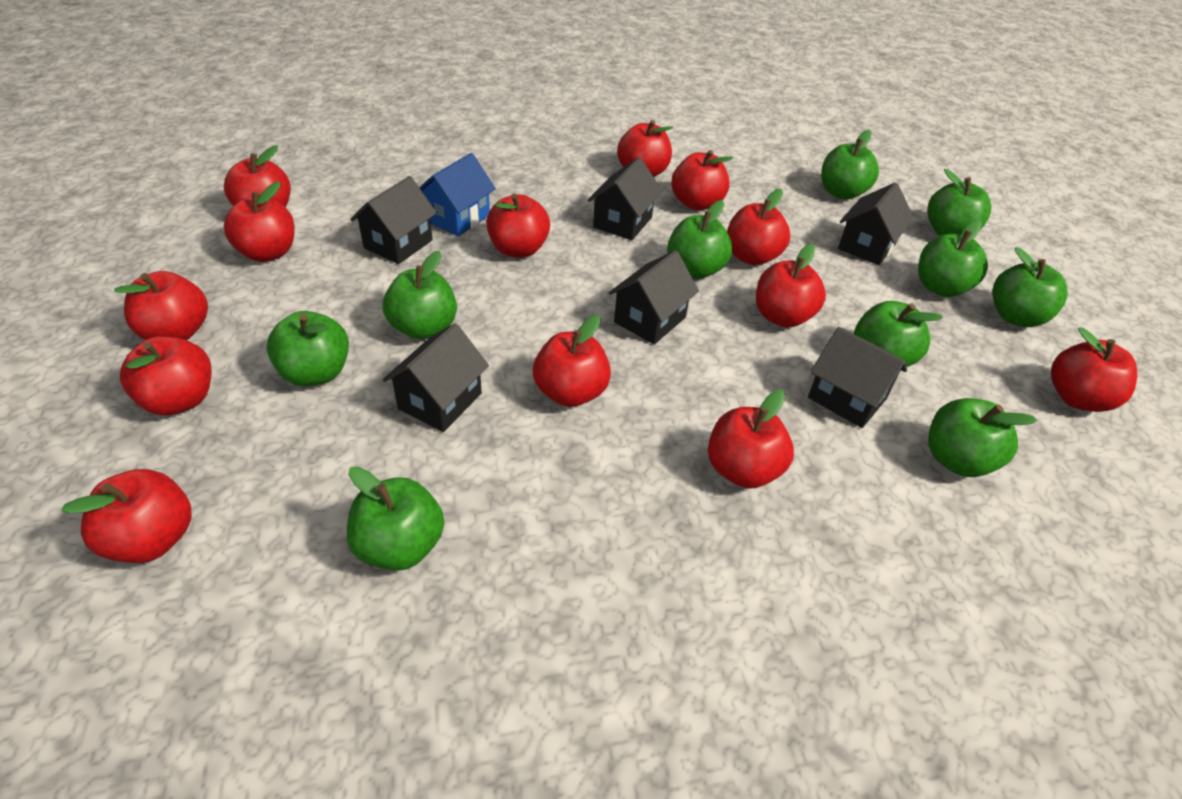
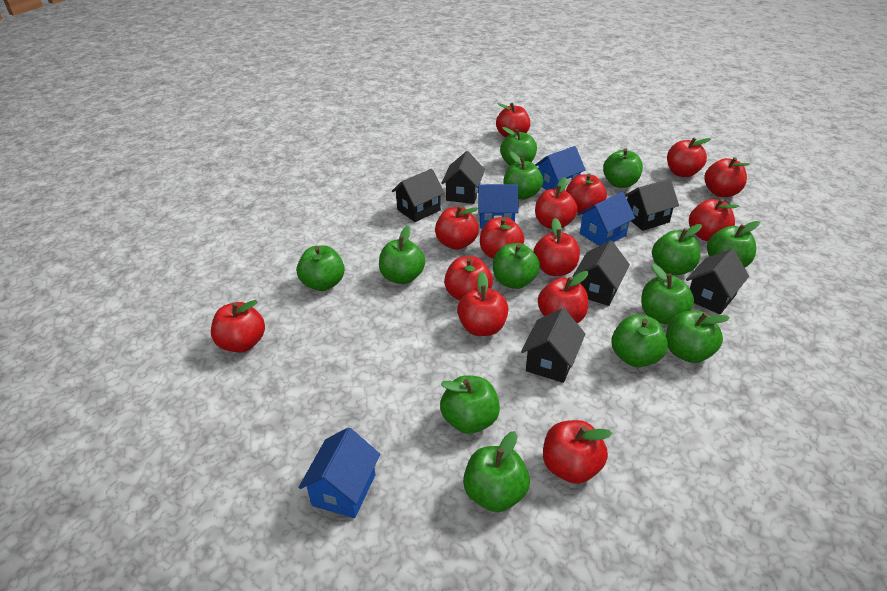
blue house: [419,153,496,236] = 1 -> [298,427,380,518] [477,184,518,229] [535,146,586,191] [577,192,635,246] = 4
green apple: [267,311,349,387] [347,466,444,571] [383,251,457,339] [667,200,732,279] [821,130,879,199] [854,301,943,367] [918,219,988,297] [927,169,991,236] [928,398,1037,477] [992,247,1068,327] = 10 -> [297,245,345,291] [379,226,425,284] [440,375,500,434] [463,431,530,512] [493,243,540,289] [500,127,537,166] [504,152,543,200] [603,148,643,188] [612,315,668,367] [641,264,694,324] [652,224,702,275] [666,311,730,363] [707,221,760,268] = 13
red apple: [61,469,192,563] [114,271,208,340] [120,336,212,416] [224,145,290,207] [224,181,295,262] [486,194,550,258] [533,315,611,407] [617,120,673,177] [671,150,733,210] [708,390,794,489] [727,189,790,266] [756,243,826,328] [1051,327,1137,412] = 13 -> [211,300,265,353] [435,206,479,250] [444,256,493,300] [457,272,508,336] [480,217,524,259] [496,103,530,138] [534,218,580,276] [535,177,578,229] [538,271,588,323] [543,420,612,484] [566,174,607,214] [667,137,711,177] [689,199,739,241] [704,157,750,197] = 14

